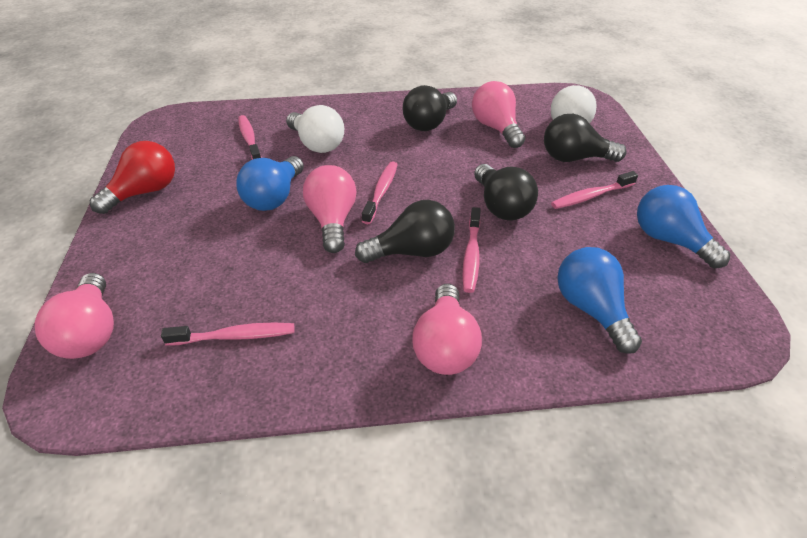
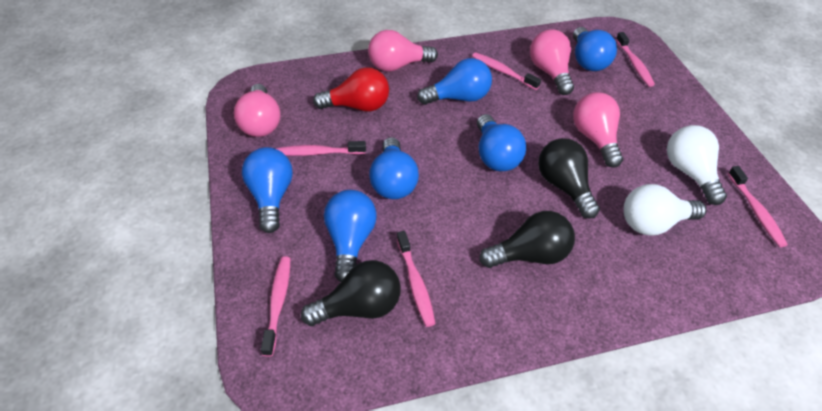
black light bulb: [355,200,455,263] [403,85,457,131] [474,164,538,221] [544,114,627,162] = 4 -> [301,260,401,326] [479,211,575,268] [538,138,600,219] = 3
blue light bulb: [236,156,304,211] [557,247,642,354] [637,185,730,268] = 3 -> [242,147,293,233] [324,190,376,282] [369,137,419,199] [417,58,492,105] [477,114,526,171] [573,27,617,71] = 6
pink toothbrush: [161,323,294,346] [238,115,262,160] [362,161,398,224] [463,207,481,293] [551,171,638,209] = 5 -> [261,256,290,357] [276,141,366,156] [397,231,436,327] [472,52,541,90] [616,32,655,87] [728,166,788,247] = 6

